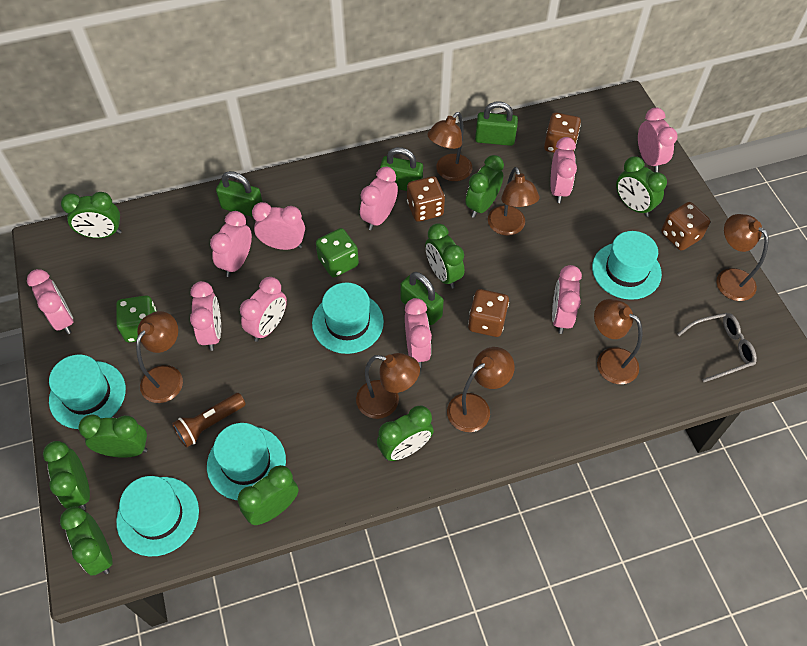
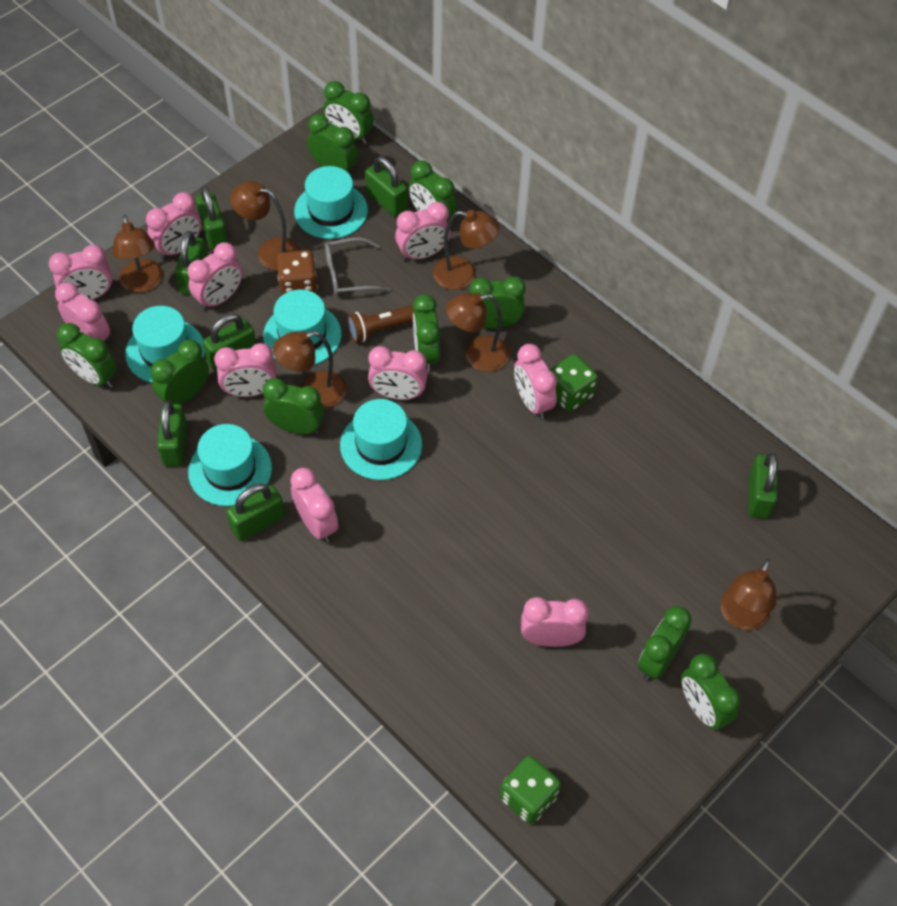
brown dice: [407,176,445,222] [468,289,509,337] [544,112,581,153] [661,202,710,251] = 4 -> [277,250,318,296] = 1
brown lamp: [136,311,183,403] [356,353,420,419] [427,112,472,181] [447,347,515,432] [488,167,539,236] [594,299,643,384] [716,214,769,301] = 7 -> [112,215,163,293] [230,181,300,270] [273,331,347,408] [433,210,500,290] [446,293,510,372] [720,559,777,630] = 6
green clock: [43,441,90,510] [60,507,112,576] [61,192,122,238] [78,415,148,458] [238,465,299,525] [377,406,434,461] [425,223,464,288] [465,155,504,218] [616,156,667,217] = 9 -> [57,323,117,388] [151,340,209,404] [263,378,324,434] [307,114,358,176] [323,81,373,144] [408,161,457,220] [413,294,441,372] [469,276,526,329] [638,606,692,681] [681,654,741,731] = 10
green padlock: [216,171,263,217] [380,147,423,191] [400,272,444,325] [475,101,518,146] = 4 -> [157,401,187,466] [175,231,208,295] [196,186,228,250] [203,314,256,372] [226,484,285,541] [365,157,408,217] [748,453,778,519] = 7

